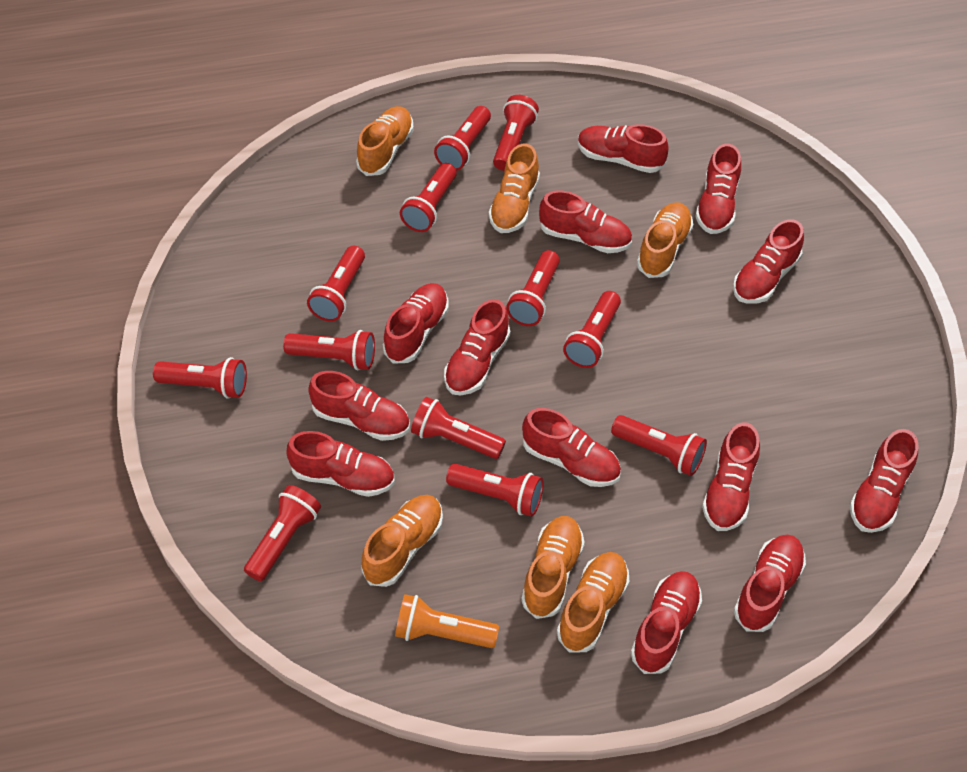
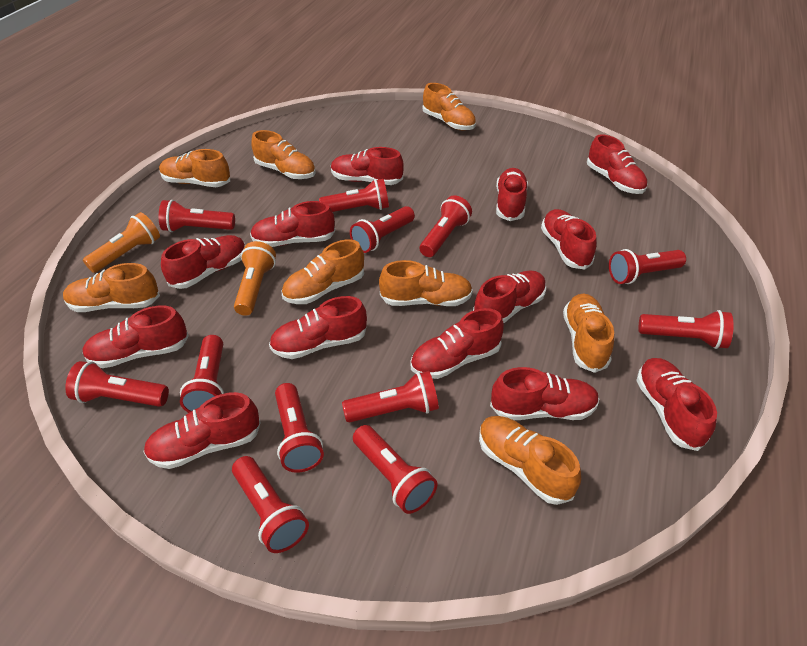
orange flashlight: [395,594,499,648] = 1 -> [83,212,160,273] [234,241,276,316] = 2
orange shoe: [356,106,414,176] [361,495,443,587] [489,144,540,233] [521,516,585,619] [557,552,629,653] [637,202,693,278] = 6 -> [63,263,160,312] [159,149,230,187] [251,130,316,179] [282,239,364,304] [379,260,473,306] [422,83,476,130] [479,416,581,505] [563,294,614,373] = 8

